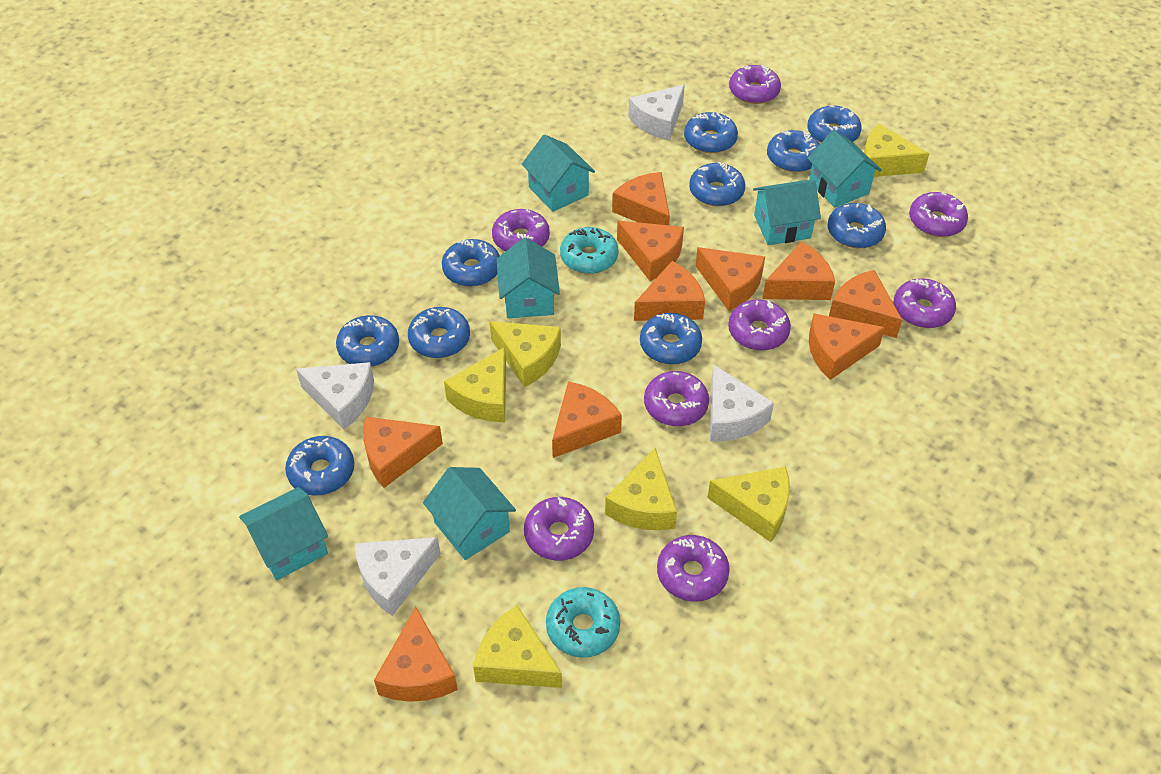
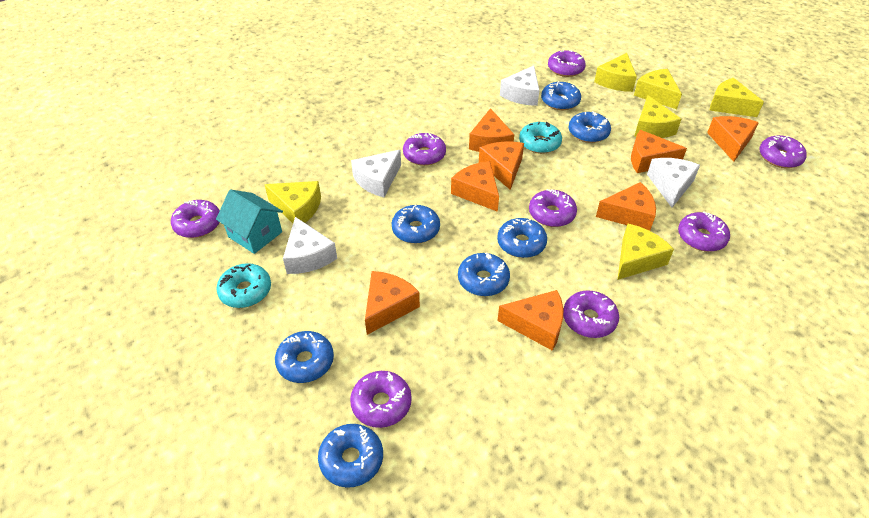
blue donut: [285,436,354,495] [336,315,399,367] [408,307,470,358] [442,239,500,287] [640,313,702,365] [684,112,738,153] [689,162,745,206] [767,130,820,172] [807,105,861,143] [828,203,886,248] = 10 -> [275,331,334,383] [318,424,383,488] [392,205,440,244] [458,252,510,296] [497,218,547,258] [541,81,581,110] [569,111,611,143] = 7
orange cheese: [363,417,443,488] [374,607,458,702] [552,381,622,458] [612,172,670,225] [617,221,684,281] [634,261,705,321] [696,247,765,311] [762,241,835,300] [809,313,885,380] [829,270,902,338] = 10 -> [365,271,420,335] [451,161,499,212] [469,108,514,152] [479,141,524,190] [497,290,563,351] [596,182,656,231] [631,130,687,173] [707,116,759,162] = 8
turquoise house: [239,487,328,580] [423,467,516,560] [496,238,560,318] [522,135,595,212] [753,180,821,245] [807,130,882,208] = 6 -> [216,189,283,254] = 1

